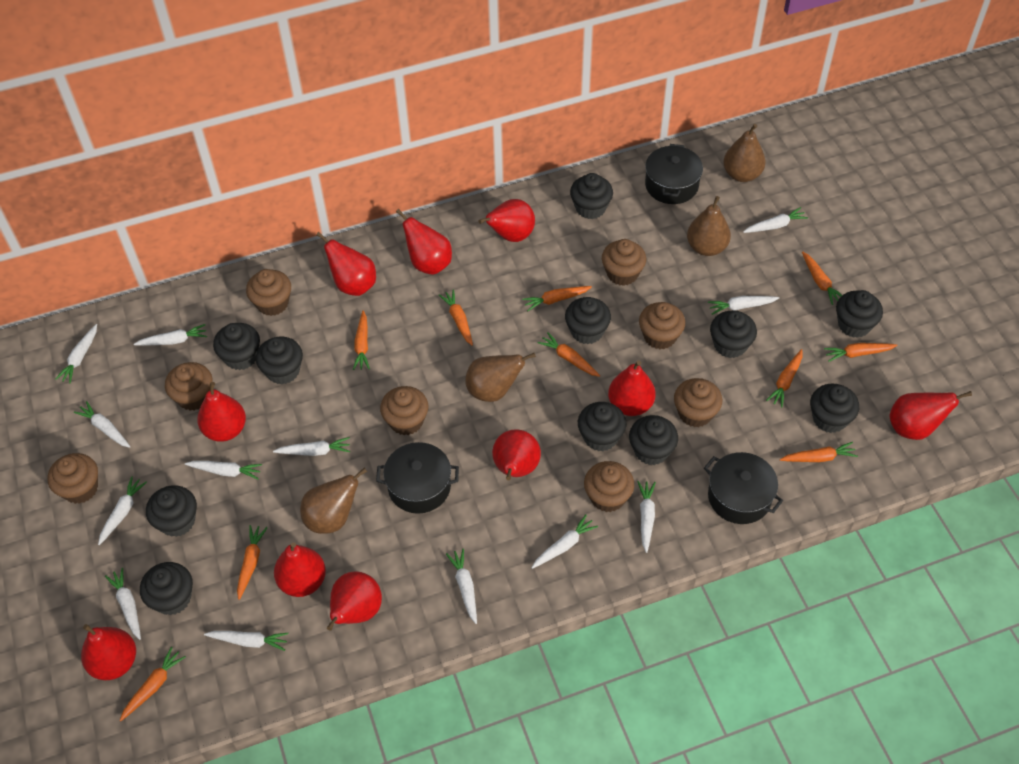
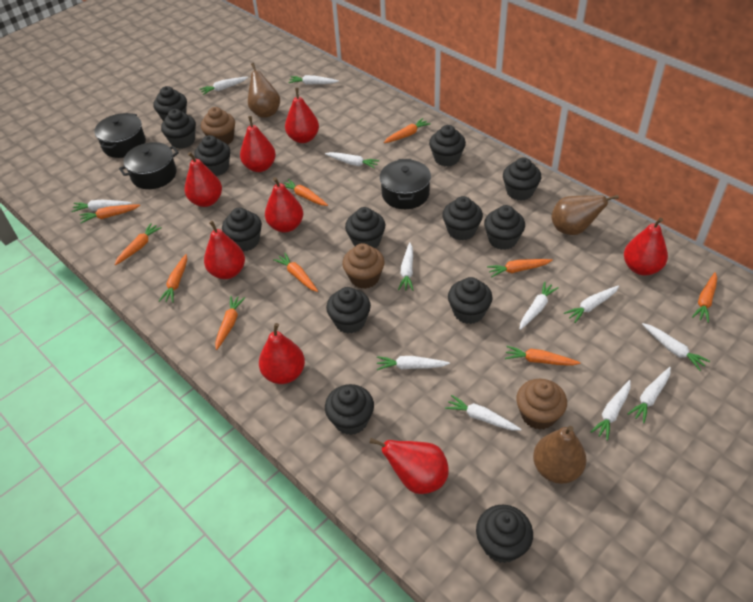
black cupcake: [140,562,193,615] [146,485,197,537] [213,323,260,370] [256,337,303,385] [565,297,611,344] [570,173,613,219] [578,402,626,451] [629,415,678,465] [710,311,757,358] [810,384,859,433] [836,290,883,338] = 11 -> [153,86,187,121] [161,109,196,149] [194,135,230,176] [222,208,262,251] [325,384,374,435] [326,287,371,334] [345,207,385,248] [429,125,466,166] [442,196,483,240] [448,277,493,324] [476,505,533,563] [484,205,525,250] [503,157,542,201] = 13
brown cupcake: [47,453,98,504] [165,362,213,410] [246,269,291,316] [380,386,428,435] [584,461,634,512] [602,239,646,286] [639,302,685,349] [674,378,722,427] = 8 -> [201,107,235,145] [342,243,384,289] [516,379,567,430] = 3
brown pear: [300,468,367,534] [465,353,536,402] [687,196,731,256] [723,124,766,182] = 4 -> [248,63,280,118] [533,426,586,484] [551,195,619,235] = 3
red pear: [81,624,136,680] [197,382,246,442] [274,543,326,597] [316,232,376,296] [327,571,382,631] [396,209,452,275] [478,199,535,242] [492,429,541,480] [608,360,656,416] [890,391,972,440] = 10 -> [185,152,222,207] [204,221,245,279] [240,116,276,172] [259,323,305,384] [265,177,303,233] [285,88,319,143] [370,438,449,494] [624,218,668,276] = 8
white carrot: [55,324,97,383] [74,401,130,448] [98,476,147,545] [105,568,141,640] [134,324,207,346] [185,461,262,479] [204,631,289,651] [273,437,350,456] [446,549,477,624] [532,515,598,569] [637,481,656,553] [708,296,779,315] [743,207,808,233] = 13 -> [71,200,132,212] [199,77,248,95] [288,75,339,85] [325,152,379,169] [377,356,450,370] [398,242,413,291] [445,395,521,431] [519,282,559,330] [564,286,619,323] [591,380,631,441] [627,367,671,423] [642,323,710,371] = 12

